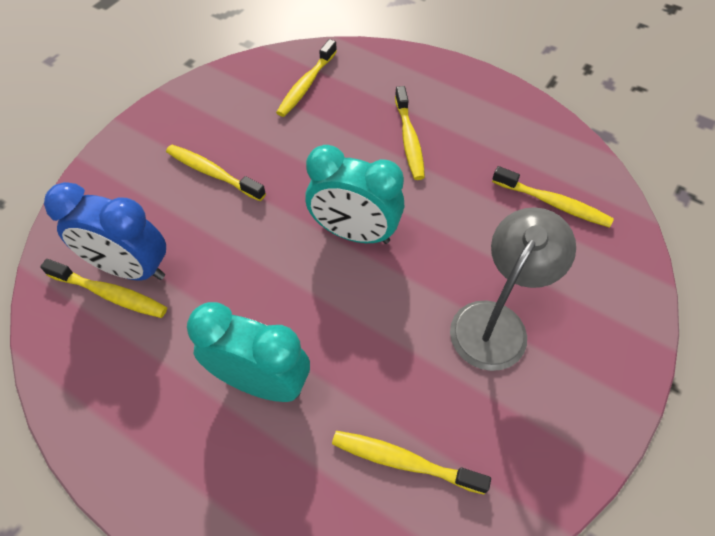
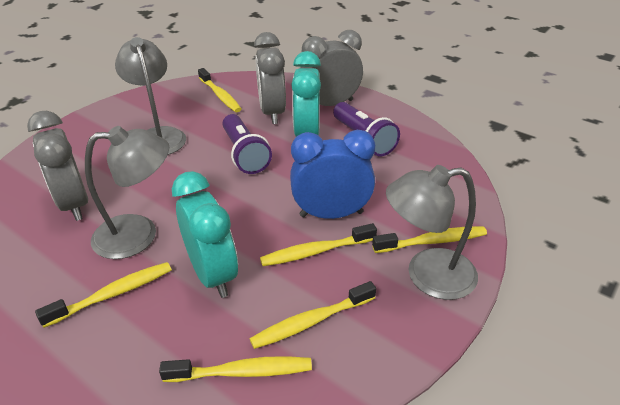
grey clock: none = 0 -> [27,111,88,221] [254,32,286,124] [301,30,363,106] = 3
grey lamp: [450,207,576,371] = 1 -> [85,126,169,259] [115,37,186,155] [386,165,478,300] = 3
purple flashlight: none = 0 -> [222,114,272,174] [333,102,400,156] = 2

